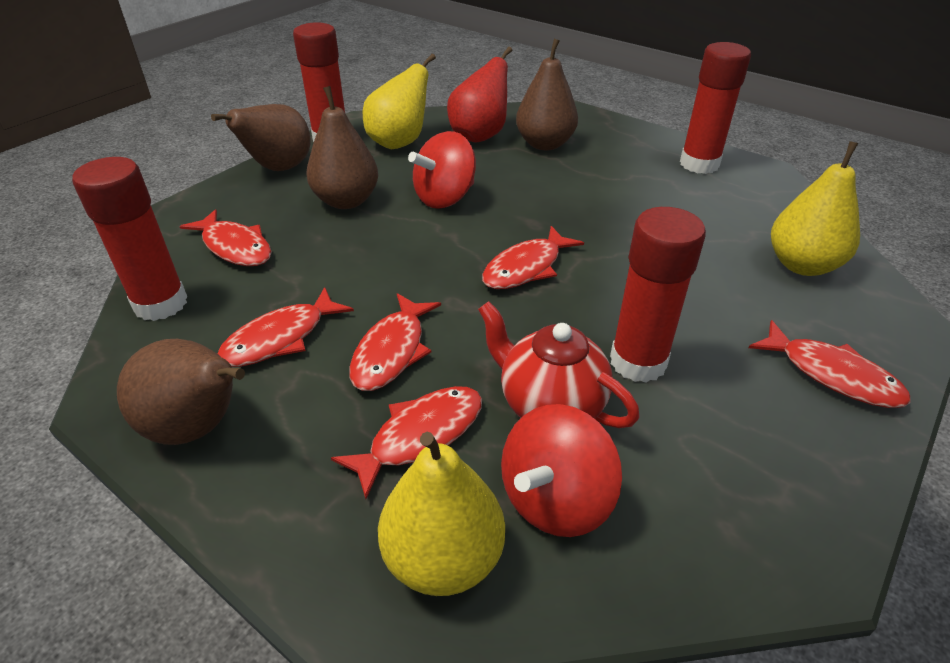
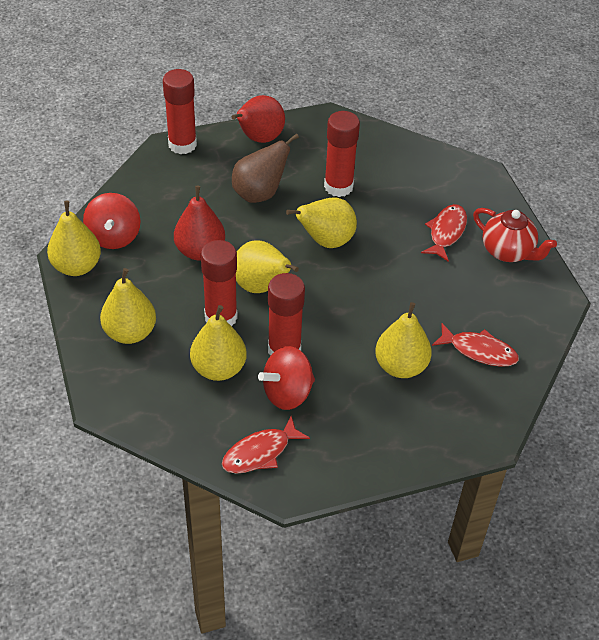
brown pear: [117,339,245,445] [211,104,311,171] [306,86,378,209] [516,39,578,150] = 4 -> [232,133,299,203] = 1
red fish: [180,209,272,266] [217,287,354,367] [331,386,482,499] [349,293,441,391] [482,226,584,289] [749,320,911,408] = 6 -> [222,416,310,474] [421,204,467,262] [432,323,519,367] = 3
red pear: [447,47,512,143] = 1 -> [174,186,225,261] [232,95,285,143] = 2
yellow pear: [363,54,436,149] [378,432,505,596] [771,141,860,276] = 3 -> [47,201,101,276] [100,268,156,344] [190,305,247,381] [236,240,299,293] [286,197,357,248] [375,302,432,378] = 6

